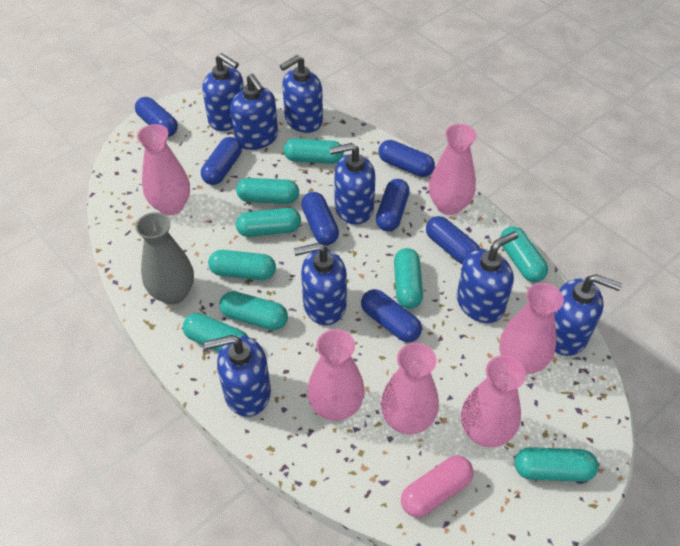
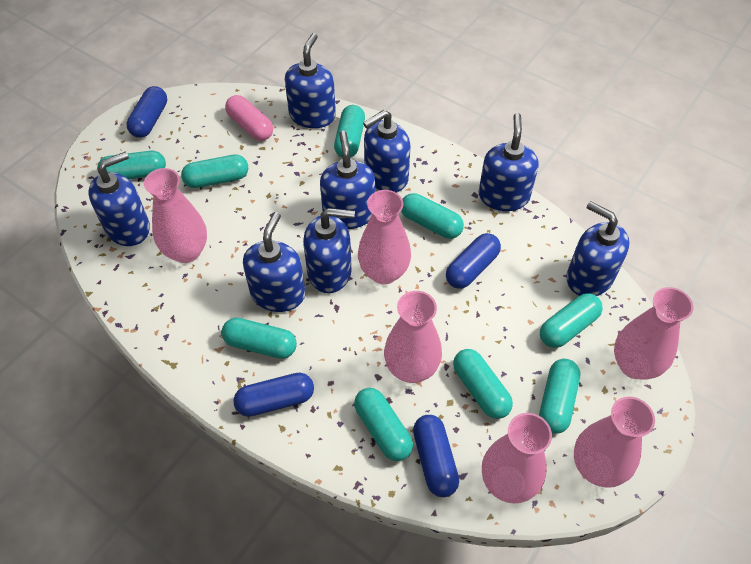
blue capsule: [135,97,178,137] [201,137,242,185] [301,192,339,245] [361,289,422,342] [376,179,410,231] [378,140,435,177] [426,216,480,265] = 7 -> [126,86,167,138] [233,373,314,417] [413,415,459,497] [446,233,501,289] = 4
grey vase: [135,212,194,305] = 1 -> none = 0

